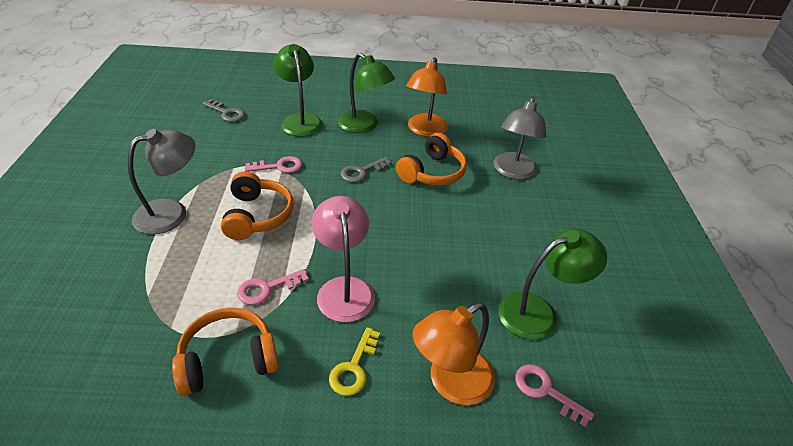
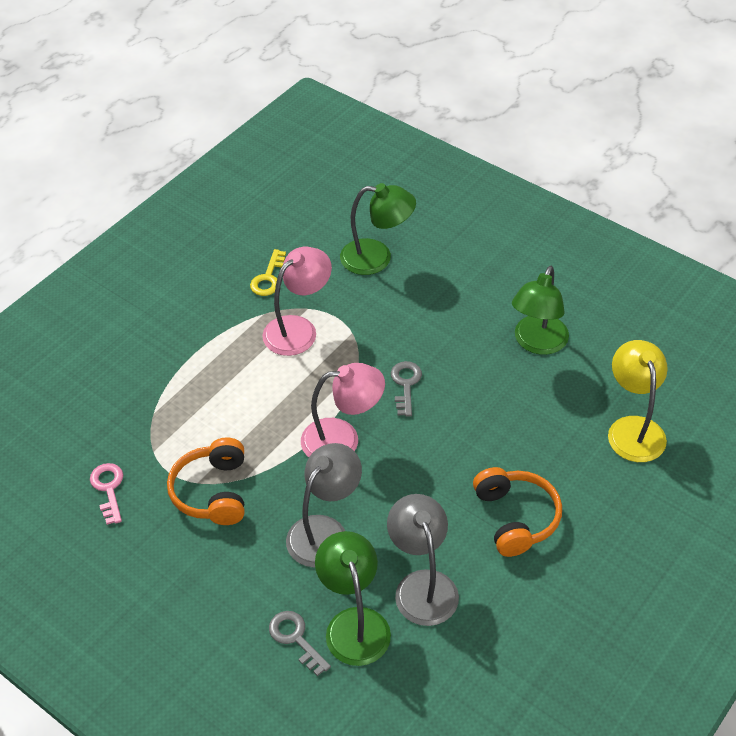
orange headphones: [172,307,279,396] [221,171,294,240] [396,133,467,186] = 3 -> [167,438,244,525] [473,467,562,557] = 2
orange lamp: [406,57,448,137] [413,303,495,405] = 2 -> none = 0
pink key: [237,269,309,305] [245,156,302,173] [515,364,594,427] = 3 -> [90,463,123,525] = 1
pink lamp: [312,196,375,322] = 1 -> [262,247,332,356] [301,363,385,457] = 2
yellow lamp: none = 0 -> [608,340,668,462] = 1

